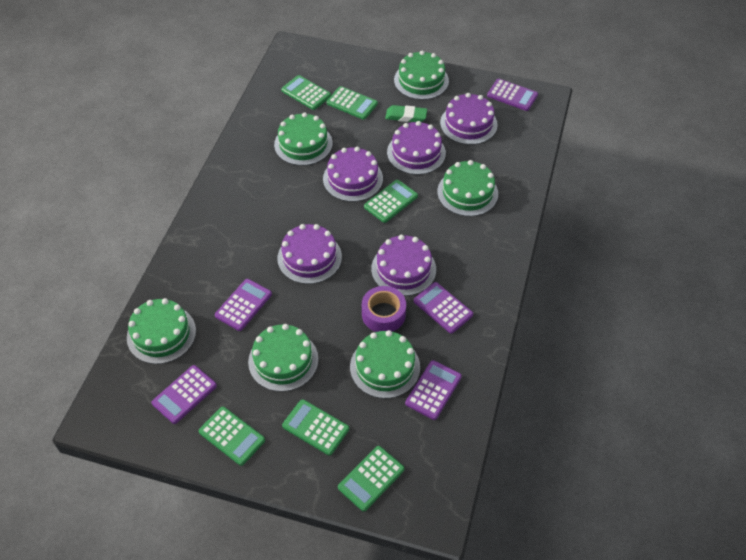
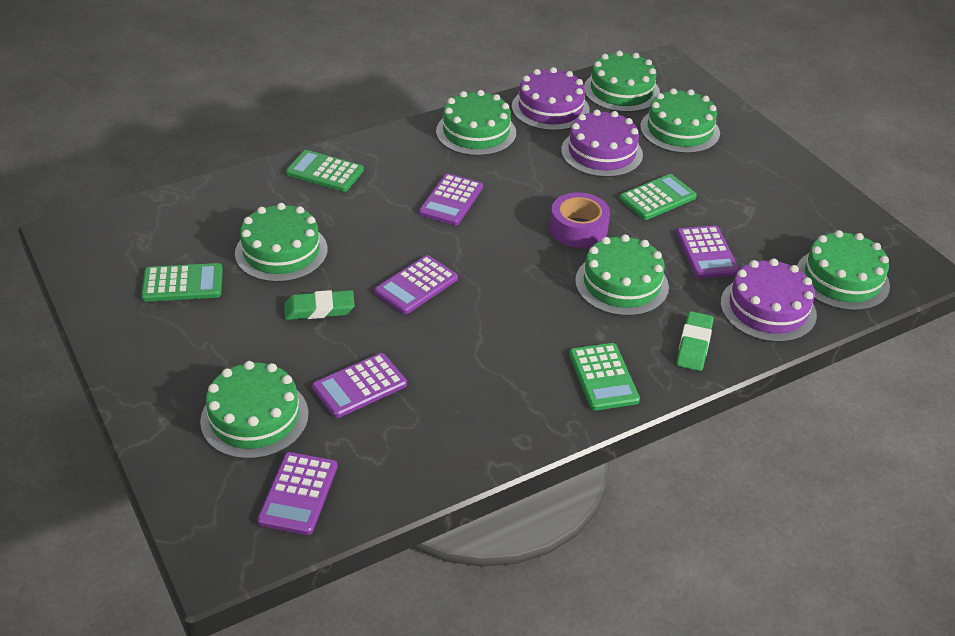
green cake: [127,298,196,364] [248,324,318,392] [274,112,333,166] [350,330,420,399] [394,50,449,100] [437,160,498,216] = 6 -> [200,361,309,459] [235,203,328,282] [436,90,516,156] [575,234,669,316] [584,51,660,112] [640,88,720,154] [797,230,890,311] = 7
green calculator: [199,407,265,466] [281,75,331,110] [282,399,349,456] [327,86,378,120] [338,446,405,511] [364,180,418,223] = 6 -> [141,263,223,302] [286,150,364,192] [569,343,640,411] [619,174,697,220] = 4
green eraser: [385,105,427,122] = 1 -> [284,290,355,320] [676,311,713,371] = 2
purple cake: [277,224,342,284] [323,147,383,202] [371,235,436,296] [387,121,446,175] [440,93,498,145] = 5 -> [512,67,590,131] [561,109,643,177] [721,258,817,342] = 3

